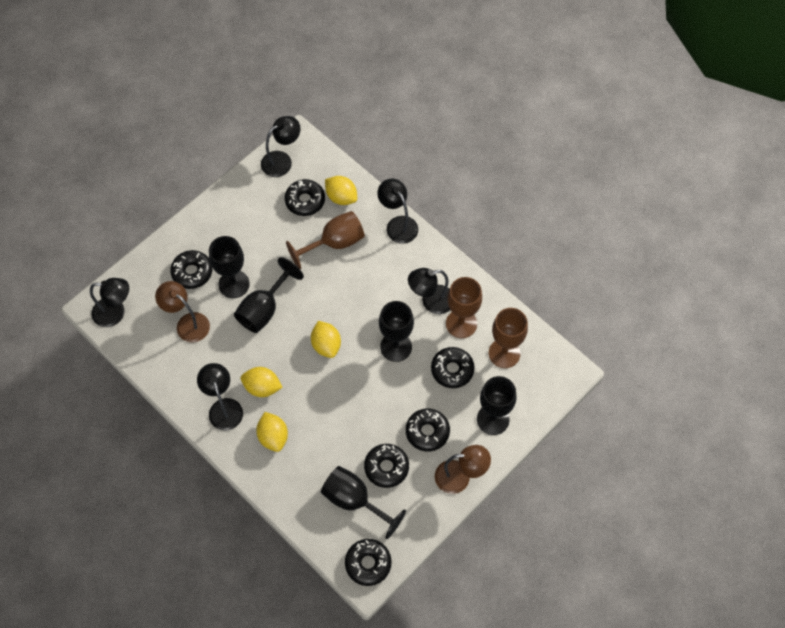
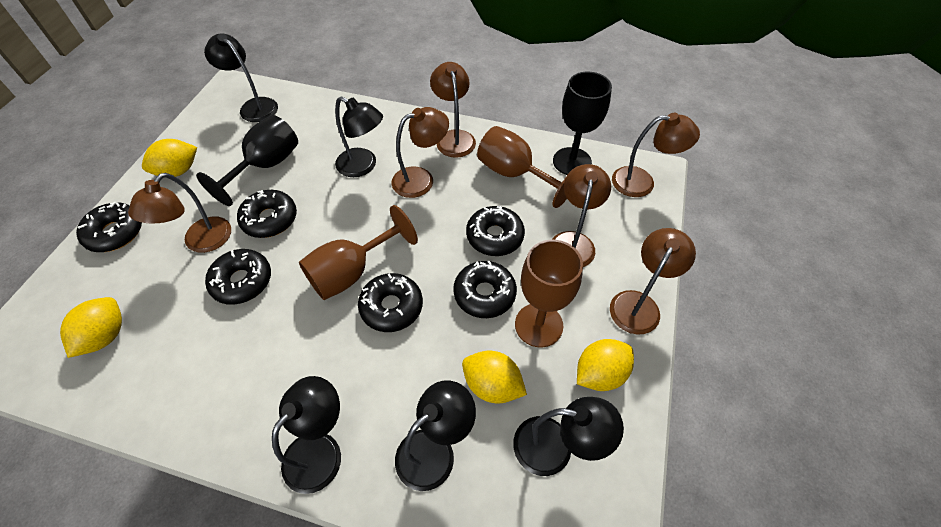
black goblet: [209,236,250,298] [234,257,304,333] [321,466,406,539] [379,301,414,362] [477,376,517,435] = 5 -> [196,115,298,206] [553,72,612,175] = 2
brown lamp: [155,281,210,342] [435,445,491,494] = 2 -> [128,173,231,253] [392,107,449,198] [430,62,476,158] [552,164,611,267] [610,228,696,335] [612,113,700,197] = 6

